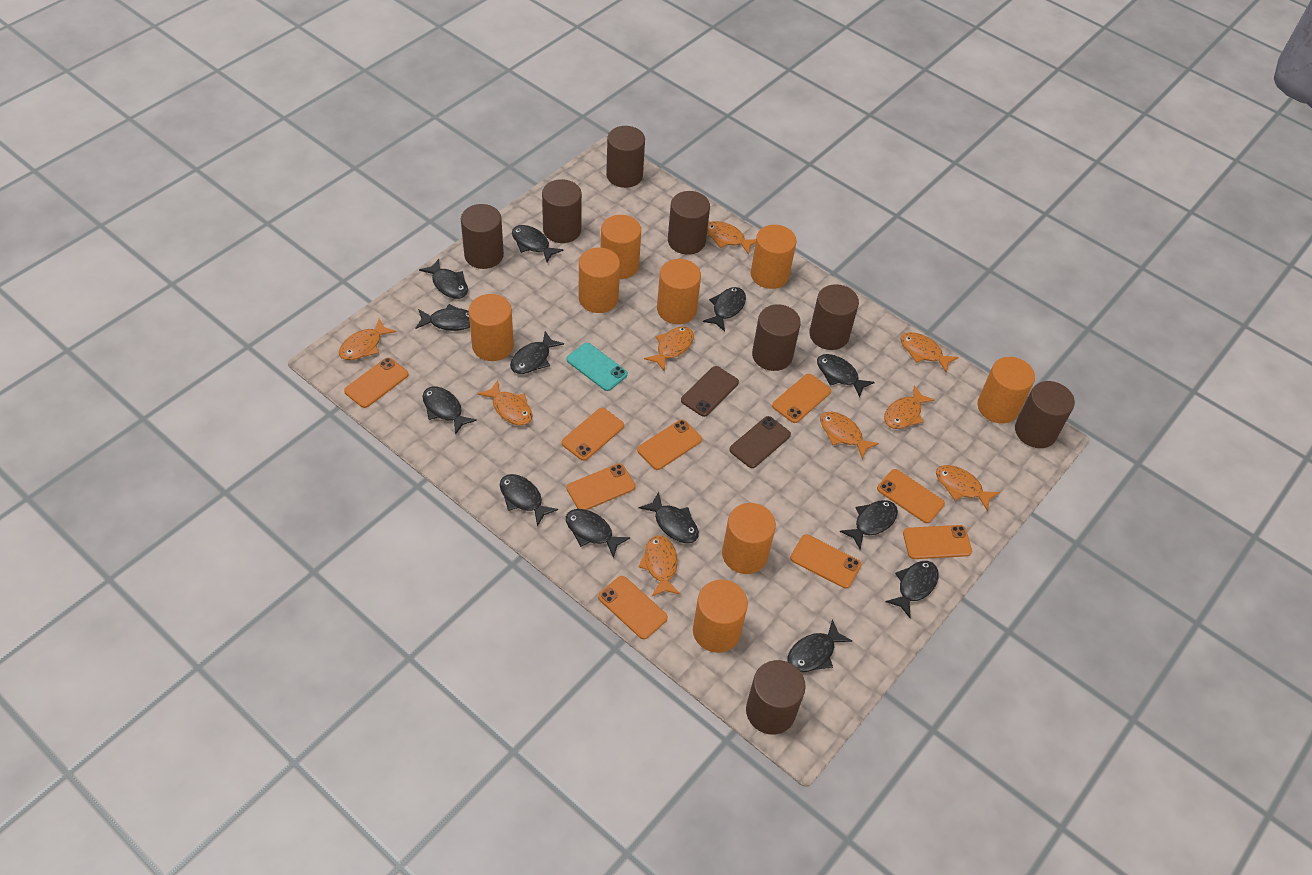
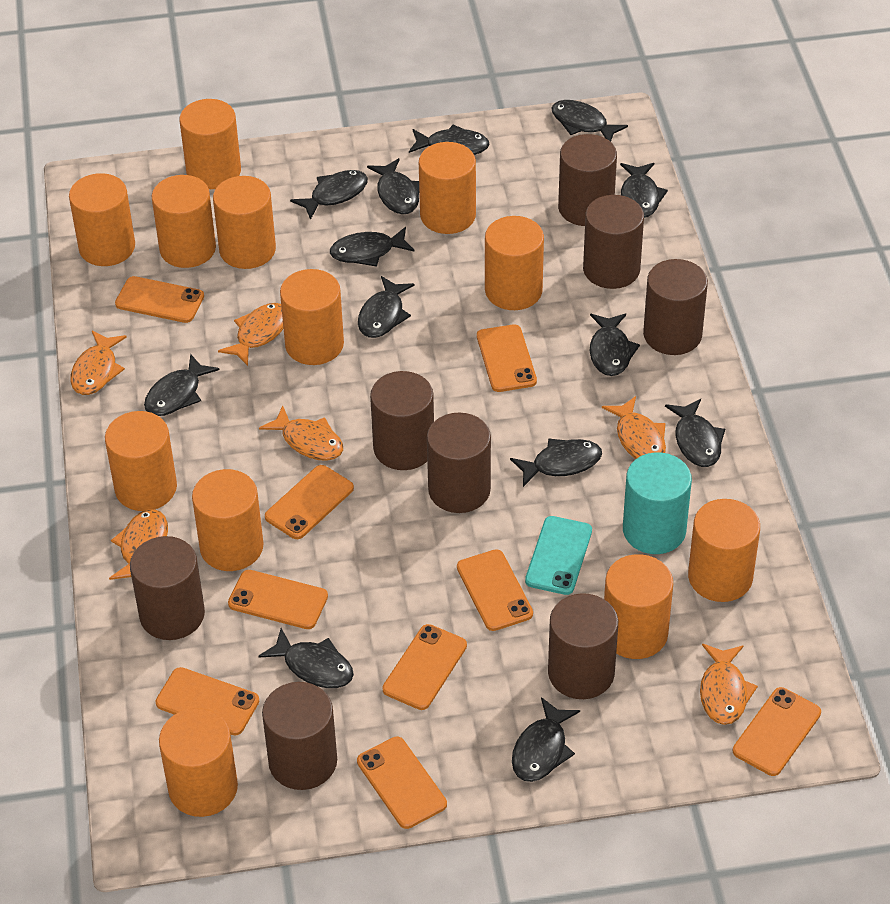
brown phone: [681,366,739,417] [729,416,791,468] = 2 -> none = 0
orange cylinder: [468,294,514,361] [579,247,620,313] [601,215,641,279] [657,259,701,324] [693,580,748,653] [722,503,776,574] [751,225,796,289] [978,357,1035,423] = 8 -> [69,173,135,266] [105,411,177,511] [152,175,216,268] [159,708,238,817] [180,99,241,189] [192,469,263,571] [213,176,276,269] [280,269,344,365] [419,142,476,234] [485,216,544,310] [604,554,673,659] [688,499,760,602] = 12
orange fish: [339,319,396,360] [477,380,532,426] [638,535,681,597] [644,327,694,372] [707,221,756,255] [820,412,879,459] [884,385,935,429] [900,332,959,372] [936,465,1000,512] = 9 -> [70,331,127,395] [109,509,168,580] [218,303,284,366] [259,406,343,461] [602,396,666,459] [700,644,758,725] = 6
turquoise cylinder: none = 0 -> [623,452,692,554] = 1

